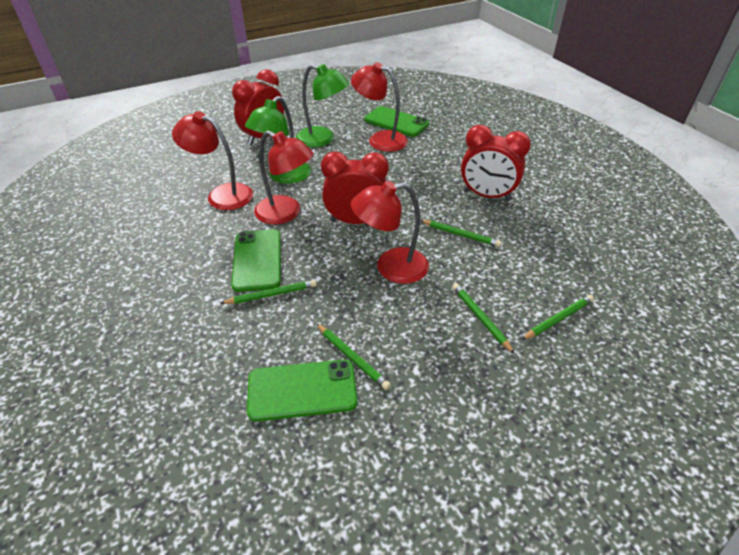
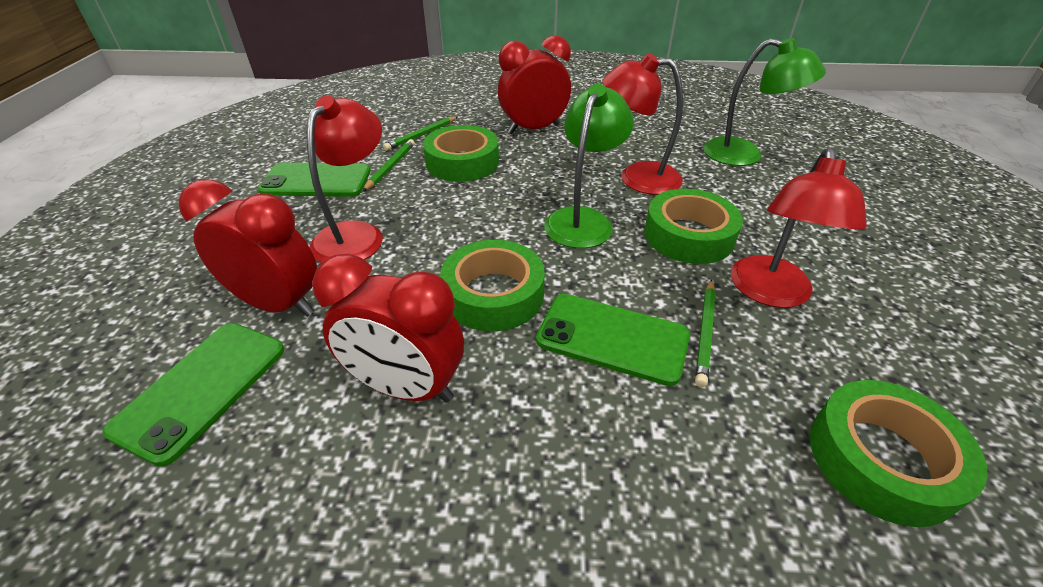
green pencil: [220,280,317,304] [316,324,391,390] [420,220,502,247] [452,283,515,354] [522,295,594,340] = 5 -> [363,139,415,191] [383,116,458,151] [695,279,716,387] = 3
green tape: none = 0 -> [423,125,499,182] [440,240,545,332] [644,189,743,264] [810,380,988,527] = 4
red lamp: [172,111,253,210] [254,131,314,224] [351,62,408,152] [351,181,429,284] = 4 -> [306,95,383,263] [602,53,683,195] [731,148,867,308] = 3

